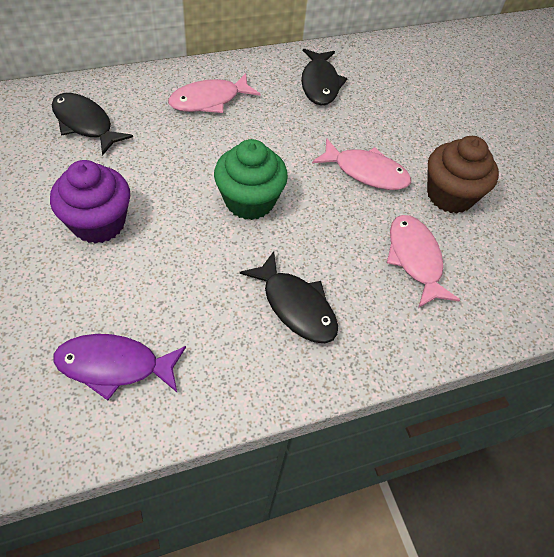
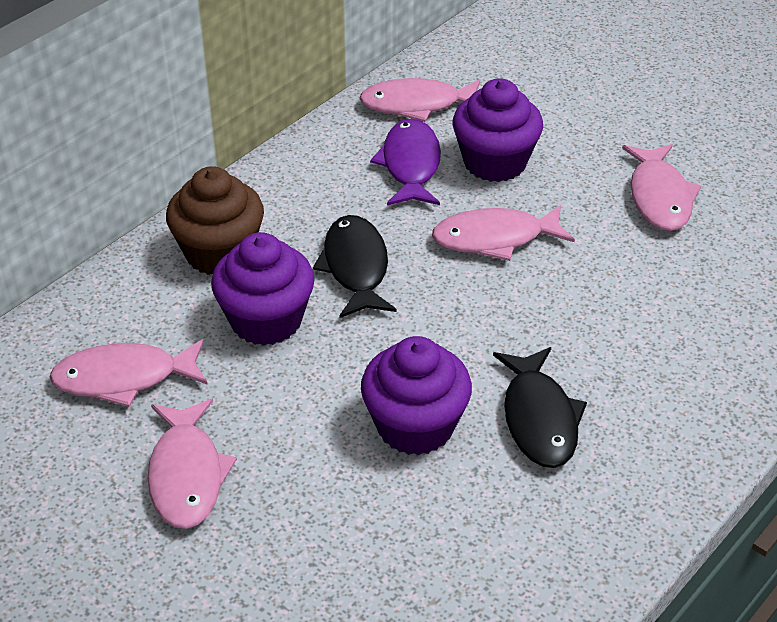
black fish: [52,93,133,156] [240,251,338,343] [301,49,348,106] = 3 -> [313,215,397,318] [493,347,587,468] = 2
green cupcake: [214,139,288,220] = 1 -> none = 0
pink fish: [168,73,260,113] [312,138,411,190] [387,215,460,308] = 3 -> [49,339,208,407] [148,399,237,529] [359,78,480,122] [432,205,575,261] [622,144,701,231] = 5
purple cupcake: [50,160,130,244] = 1 -> [211,232,315,346] [361,336,472,456] [453,78,543,182] = 3

